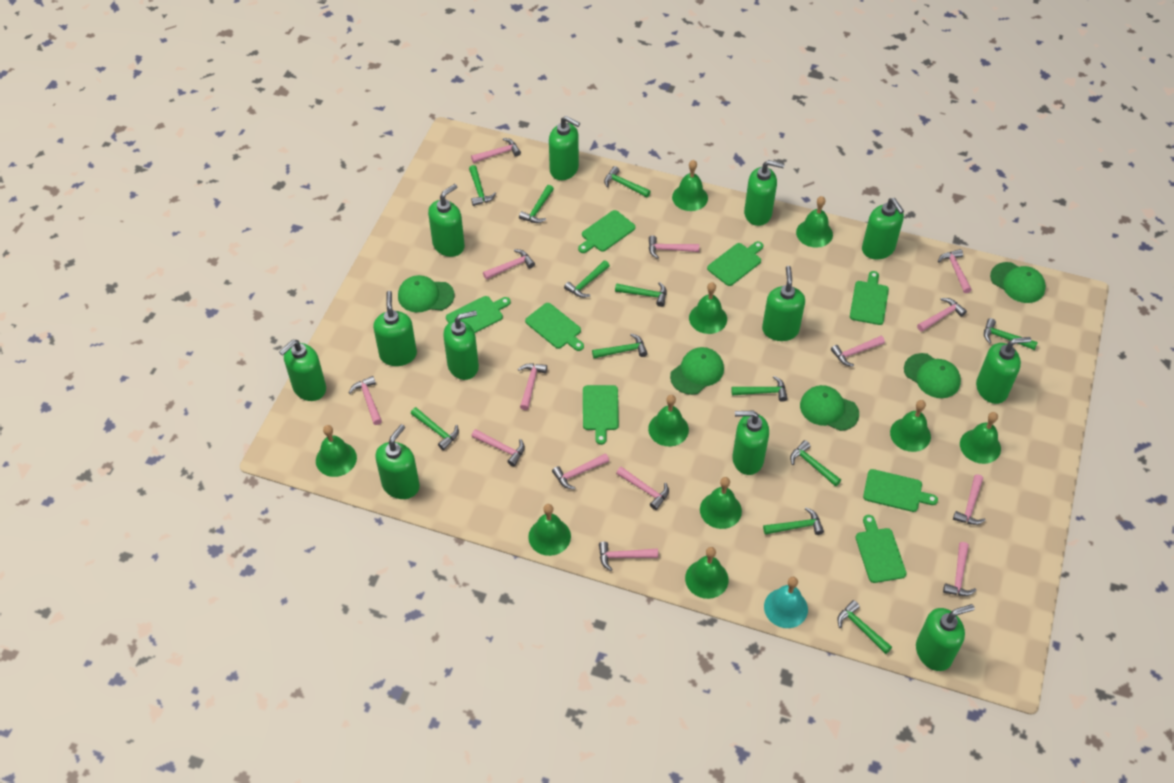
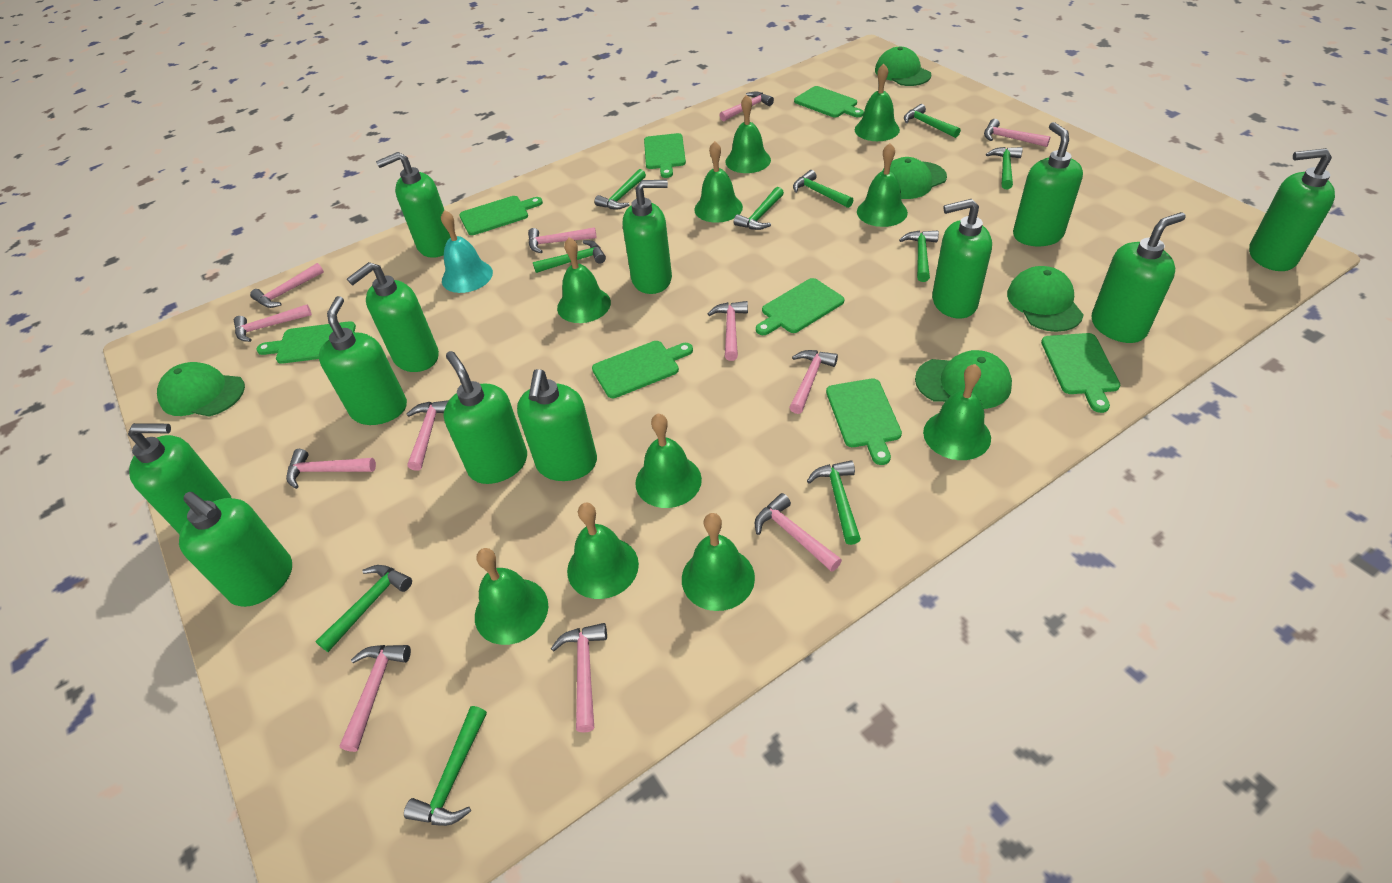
green hammer: [411,407,459,450] [469,165,496,206] [519,185,554,223] [564,260,610,298] [592,333,648,358] [604,166,651,197] [615,282,667,307] [731,376,788,402] [763,507,824,535] [790,440,841,487] [837,600,892,654] [984,318,1038,350] = 12 -> [315,565,412,652] [404,706,487,826] [533,240,606,273] [595,169,646,210] [734,187,784,230] [793,170,853,208] [807,460,861,545] [899,231,939,282] [904,104,961,138] [986,147,1023,189] = 10
pink hammer: [349,376,382,425] [471,138,521,163] [471,429,525,466] [483,249,535,280] [518,364,547,410] [552,453,609,489] [599,542,658,571] [616,467,669,510] [649,235,699,259] [831,336,885,367] [917,298,967,332] [938,249,972,293] [943,542,976,596] [953,474,986,525] = 14 -> [234,305,312,342] [250,263,324,308] [286,449,376,489] [340,645,411,752] [407,400,449,471] [528,227,597,253] [551,623,607,733] [708,301,748,361] [719,91,774,122] [754,493,842,572] [789,350,838,414] [984,119,1050,147] = 12

